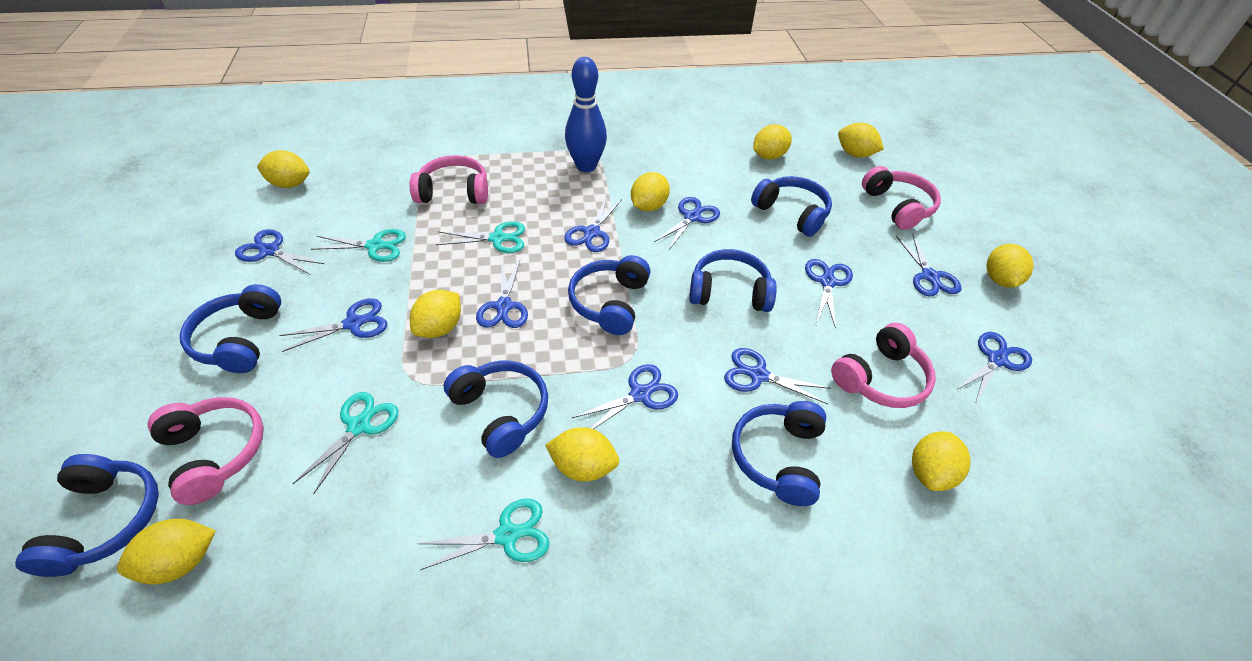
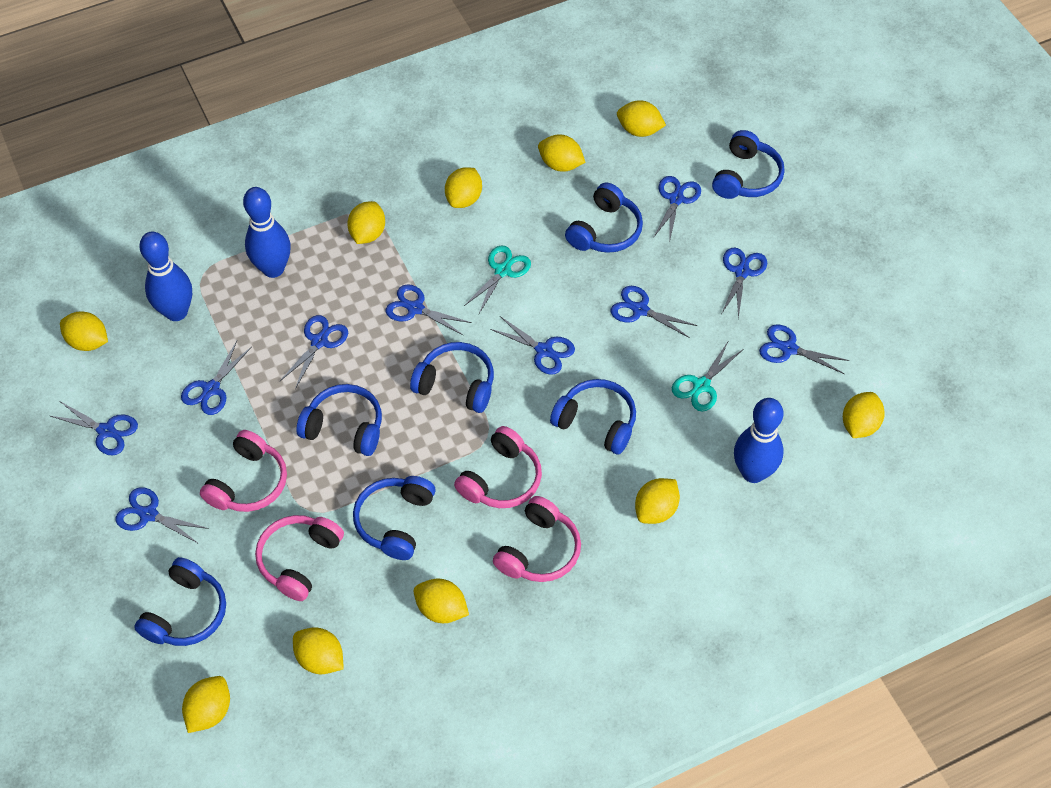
blue bowling pin: [565,57,607,172] = 1 -> [139,232,192,321] [243,187,291,278] [734,398,783,483] = 3
turquoise scissors: [293,392,398,495] [311,229,406,262] [418,498,550,570] [436,221,525,253] = 4 -> [464,246,531,313] [672,340,742,412] = 2
yellow lemon: [117,519,216,584] [257,150,310,188] [410,290,461,338] [545,427,619,482] [631,172,670,211] [753,124,792,160] [838,123,884,158] [912,432,971,491] [986,244,1034,288] = 9 -> [60,311,108,351] [182,676,230,733] [293,627,343,674] [347,201,385,244] [414,579,469,623] [445,167,482,208] [538,135,585,172] [617,100,666,137] [635,478,680,524] [843,392,885,438] = 10

